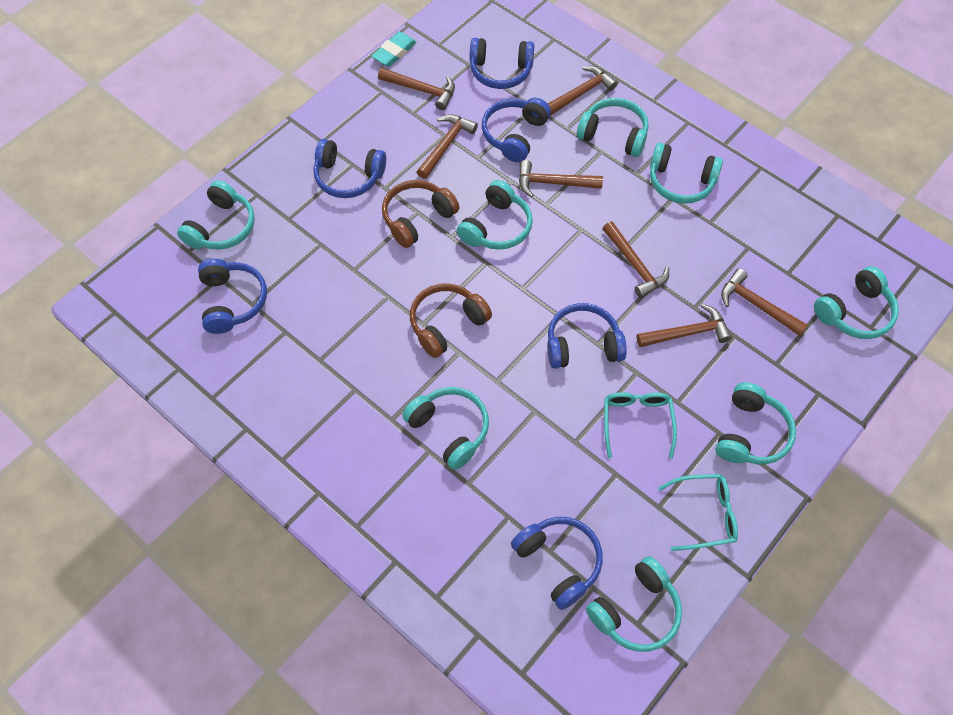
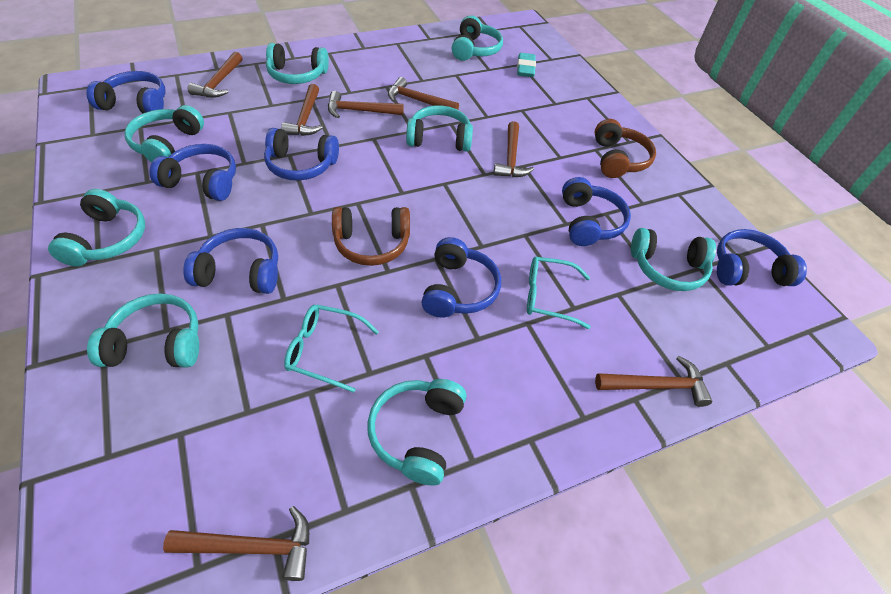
blue headphones: [198,258,267,334] [313,139,386,198] [469,38,535,89] [482,98,551,162] [511,517,603,610] [547,303,627,369] = 6 -> [86,71,166,113] [149,144,236,201] [183,228,278,294] [264,128,339,181] [421,237,501,318] [562,177,631,246] [717,229,807,286] = 7

